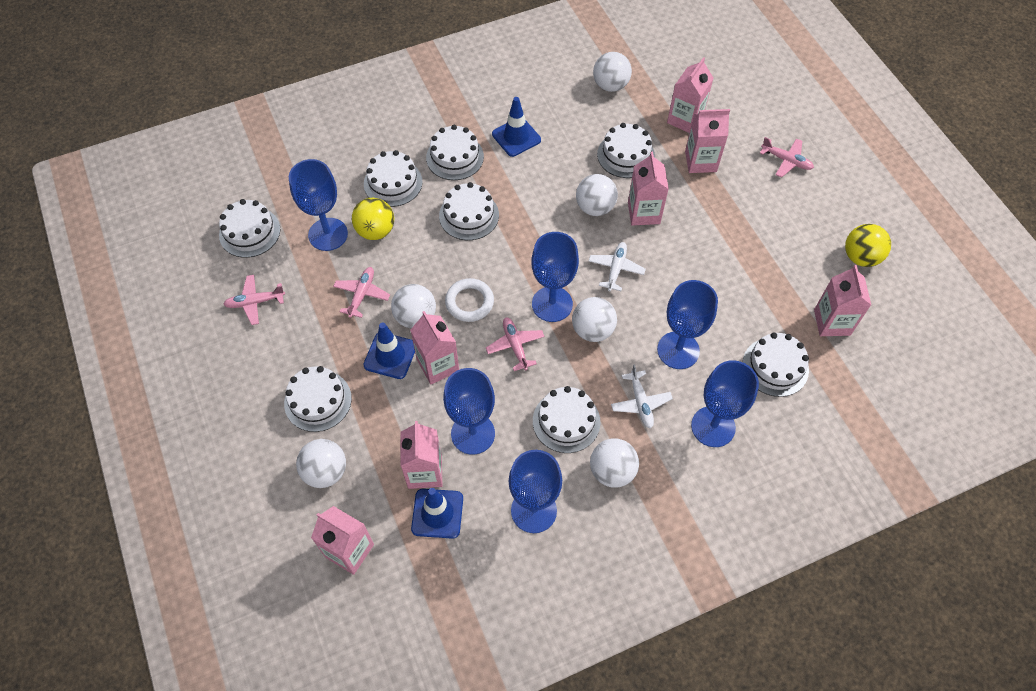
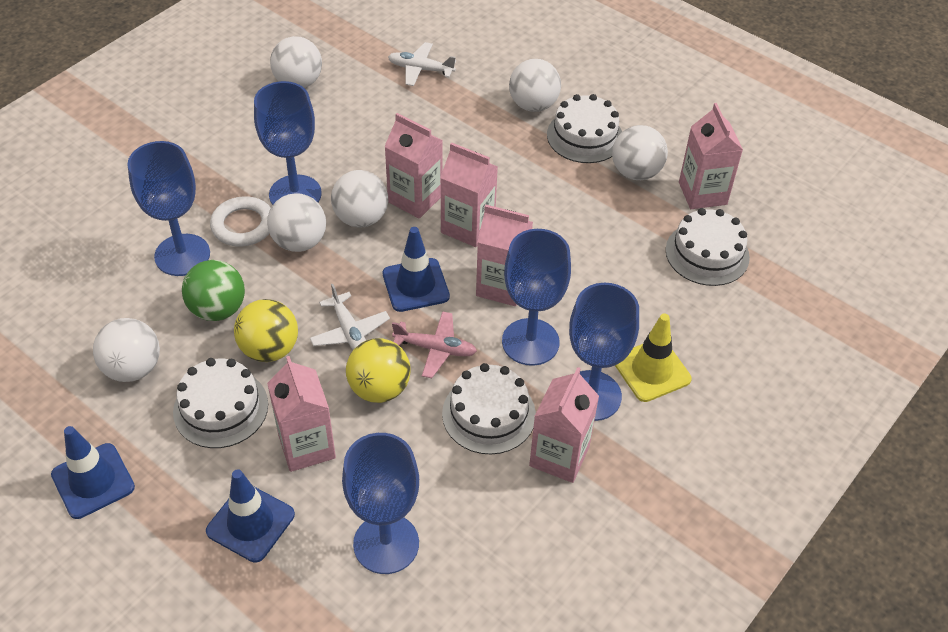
blue goblet: [289,159,348,251] [443,368,495,455] [509,450,562,533] [531,232,579,322] [657,280,718,369] [691,360,759,447] = 6 -> [127,141,210,276] [254,81,322,205] [342,433,419,574] [502,229,571,366] [569,283,639,421] = 5
green ball: none = 0 -> [182,260,245,321] = 1
pink carton: [311,506,374,575] [400,421,442,489] [410,311,459,384] [628,152,669,226] [667,57,713,133] [685,109,730,173] [814,265,871,336] = 7 -> [267,356,336,472] [384,113,443,219] [440,142,498,247] [476,204,533,306] [529,367,599,483] [679,103,743,209] = 6
pink plane: [223,275,285,325] [333,267,390,318] [486,318,545,371] [760,137,814,178] = 4 -> [392,311,477,378] = 1
white cake: [219,199,280,258] [284,366,352,432] [364,150,423,207] [426,125,484,180] [439,182,499,240] [533,386,600,453] [597,123,655,178] [743,332,809,397] = 8 -> [173,358,268,448] [442,363,536,454] [547,94,622,163] [666,208,750,286] = 4
yellow traffic cone: none = 0 -> [615,313,692,402] = 1

